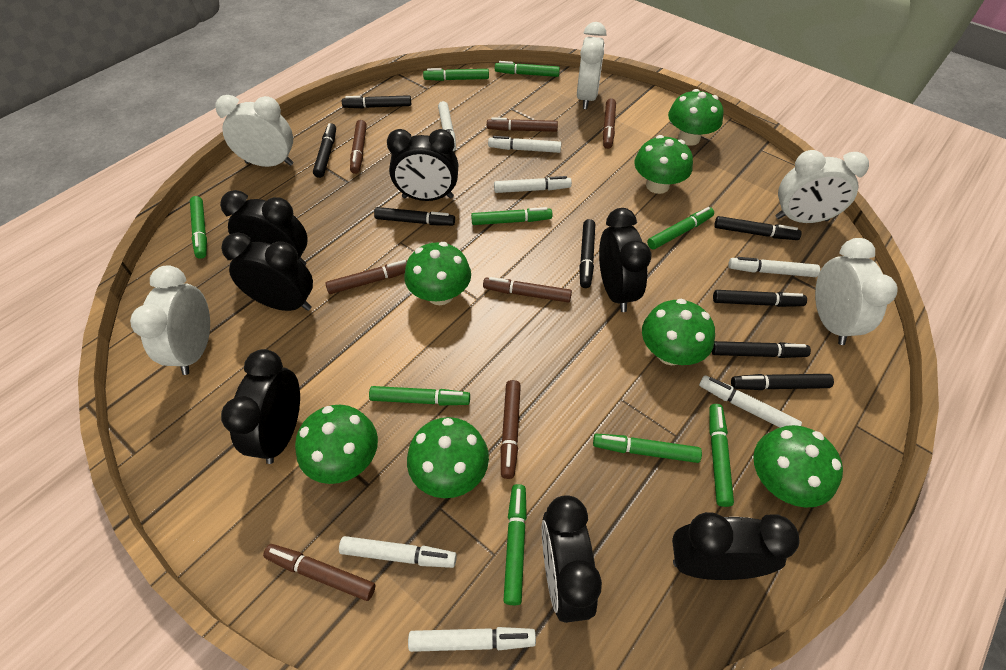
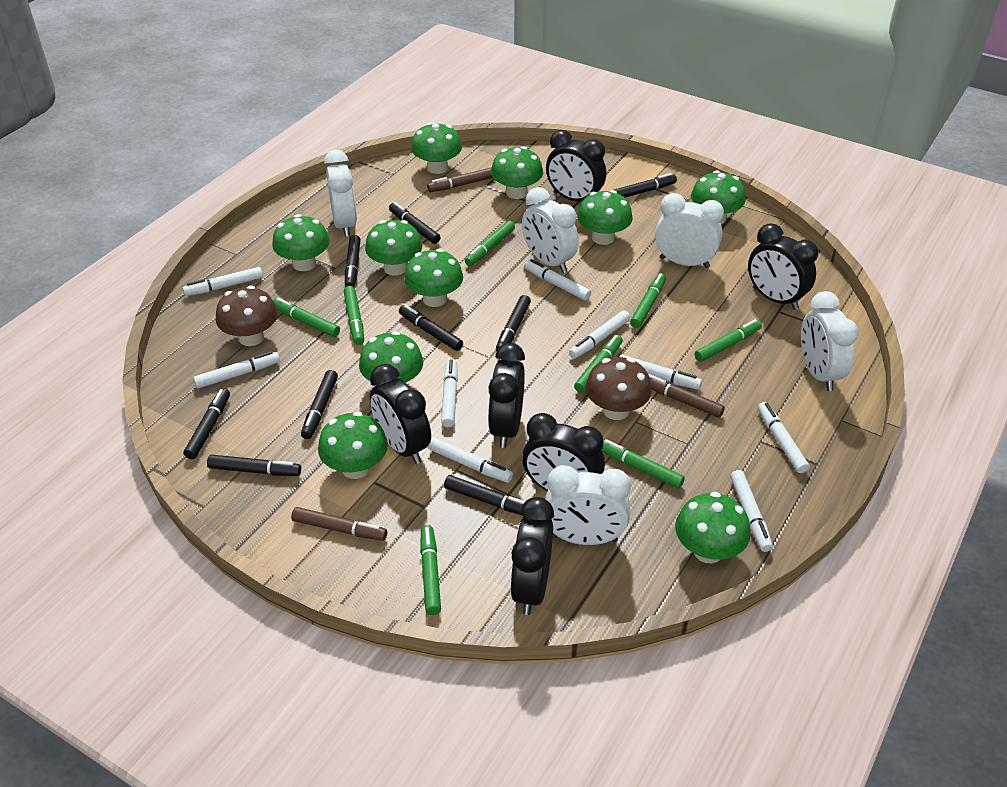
black clock: [220,190,307,265] [221,233,313,311] [221,349,300,464] [387,129,458,201] [542,496,602,623] [599,208,651,312] [672,512,800,580] = 7 -> [370,364,431,464] [488,343,525,448] [510,497,554,615] [522,413,605,491] [546,130,606,201] [748,223,818,310] = 6
black marker: [313,123,336,178] [342,95,411,108] [374,207,455,226] [579,219,595,288] [711,341,811,358] [713,290,807,307] [714,216,802,240] [731,374,834,390] = 8 -> [184,388,230,459] [207,455,301,476] [301,370,338,439] [345,235,361,287] [389,202,441,244] [399,305,463,351] [444,475,525,515] [496,295,531,351] [614,173,677,198] = 9
brown marker: [263,544,376,601] [325,260,407,294] [350,120,367,174] [483,277,572,303] [487,117,558,132] [501,380,521,479] [603,98,616,149] = 7 -> [291,507,387,541] [427,167,493,192] [648,374,725,418] = 3
brown mushroom: none = 0 -> [216,285,278,346] [586,357,652,420] = 2
green marker: [190,196,207,259] [369,386,470,405] [423,68,489,81] [471,207,552,225] [495,61,560,77] [503,484,527,605] [593,434,702,463] [647,207,714,249] [709,404,734,507] = 9 -> [273,298,340,337] [344,286,364,345] [420,525,441,615] [465,221,515,266] [574,335,623,393] [602,439,685,489] [630,273,666,328] [694,319,762,362] = 8
green mushroom: [295,405,378,484] [404,242,471,305] [407,417,489,498] [634,135,693,194] [642,299,715,365] [668,89,723,146] [753,425,843,508] = 7 -> [272,214,330,271] [318,412,388,479] [359,331,423,383] [365,220,422,276] [404,249,463,307] [411,122,462,174] [491,146,543,199] [577,190,633,245] [675,492,751,563] [691,170,746,224] = 10
white marker: [339,536,457,568] [408,627,536,652] [438,101,456,151] [488,136,561,153] [494,176,572,193] [699,375,802,428] [728,257,820,277] = 7 -> [183,267,263,296] [193,351,280,389] [428,437,513,483] [441,359,458,427] [524,259,591,301] [569,310,630,359] [619,355,702,390] [730,470,773,552] [758,402,810,473] = 9

